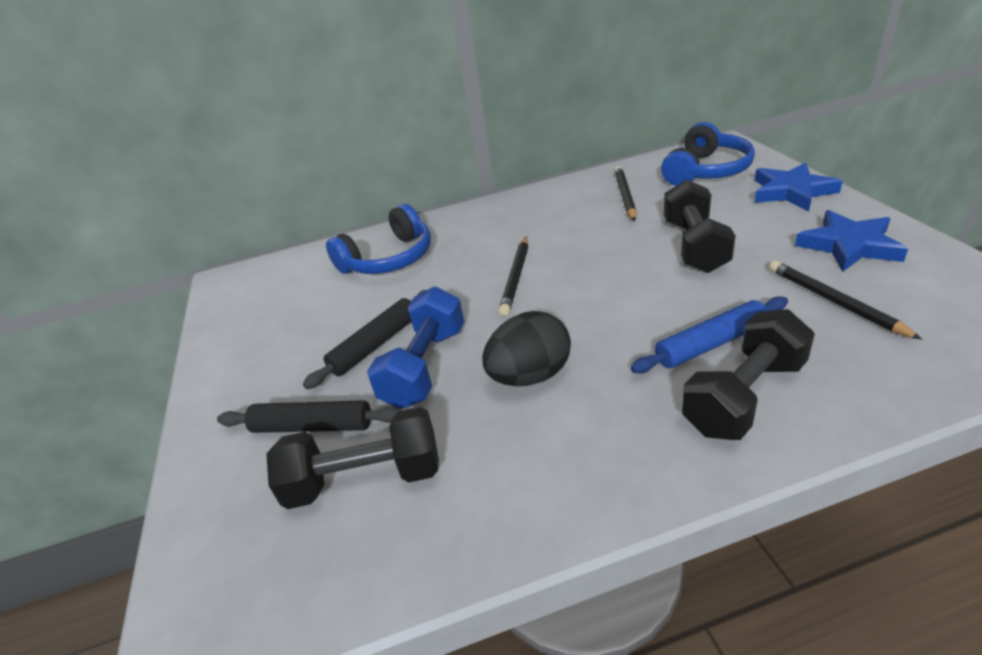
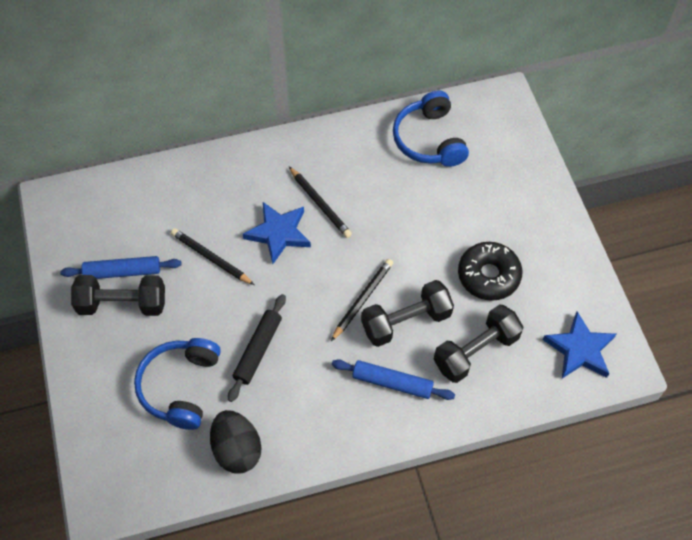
black donut: none = 0 -> [458,242,522,301] = 1
black rolling pin: [217,400,402,433] [303,290,426,389] = 2 -> [228,294,286,402] = 1
blue dumbbell: [367,287,464,409] = 1 -> none = 0
blue rolling pin: [631,296,788,373] = 1 -> [60,256,182,279] [332,359,455,400] = 2

